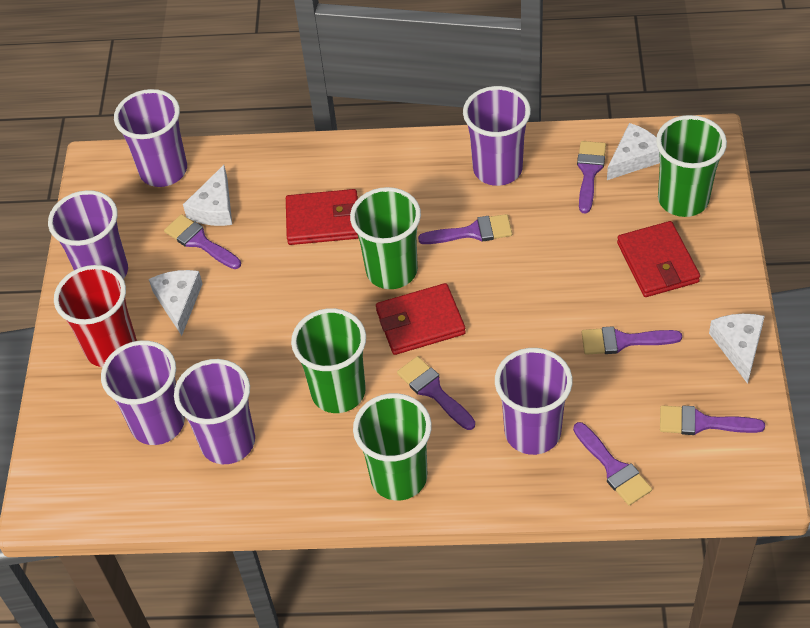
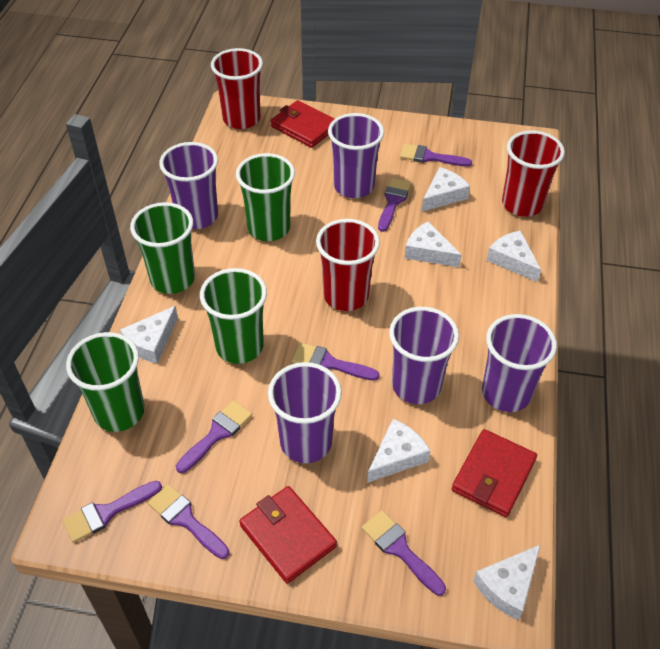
purple cup: [48,190,128,279] [101,340,185,445] [114,89,187,187] [174,359,255,464] [463,86,531,186] [495,348,573,455] = 6 -> [159,142,218,229] [268,362,342,463] [328,113,384,198] [389,307,459,404] [482,314,557,412] = 5
red cup: [54,265,137,367] = 1 -> [211,48,263,129] [316,219,380,311] [502,130,565,217] = 3
white cheese: [149,270,203,336] [183,165,232,226] [607,123,660,180] [709,314,765,384] = 4 -> [120,306,178,364] [367,419,431,483] [405,222,462,267] [422,167,470,212] [473,544,541,620] [486,230,541,282] = 6

